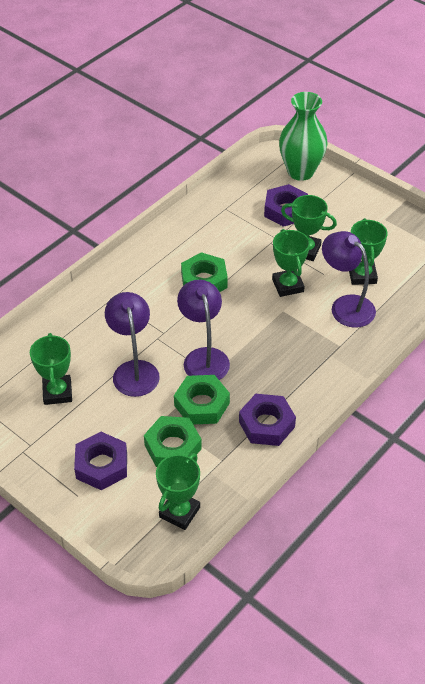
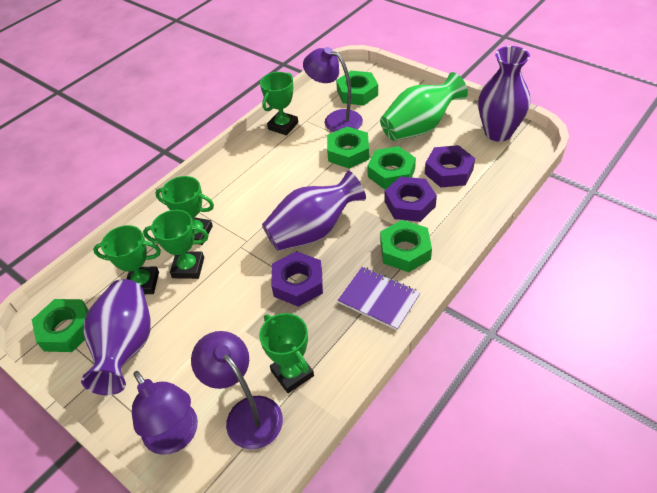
green nut: [144,416,202,467] [174,375,230,425] [181,252,228,292] = 3 -> [32,299,89,352] [327,127,369,168] [336,71,378,106] [367,146,416,189] [380,220,432,272] = 5
purple notebook: none = 0 -> [338,267,421,330] = 1
purple vase: none = 0 -> [81,279,151,395] [262,171,366,251] [478,46,530,142] = 3

